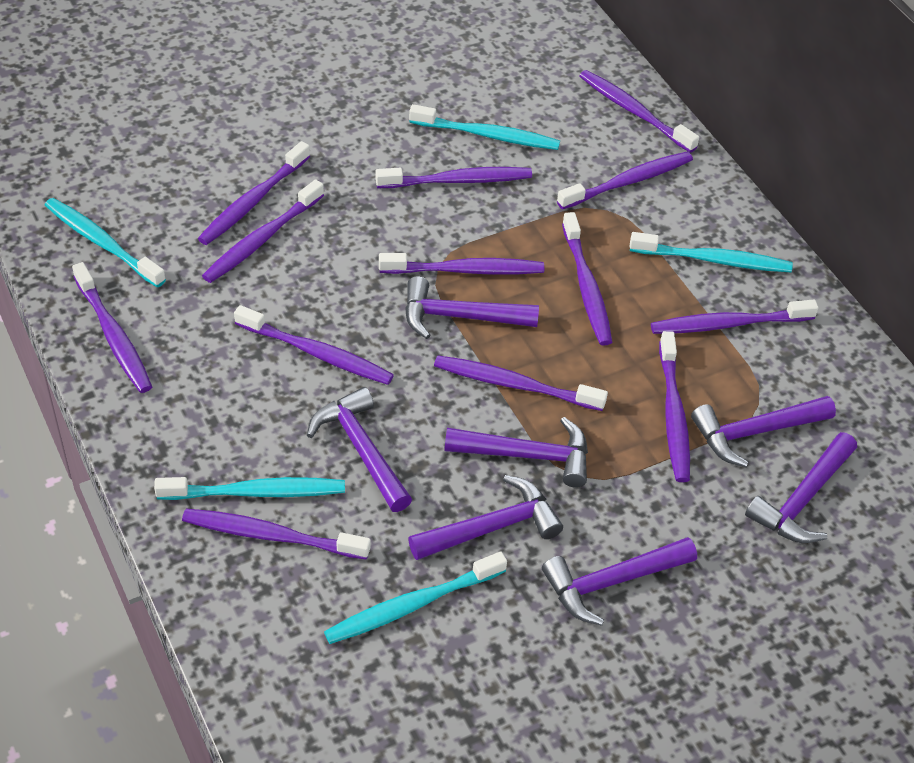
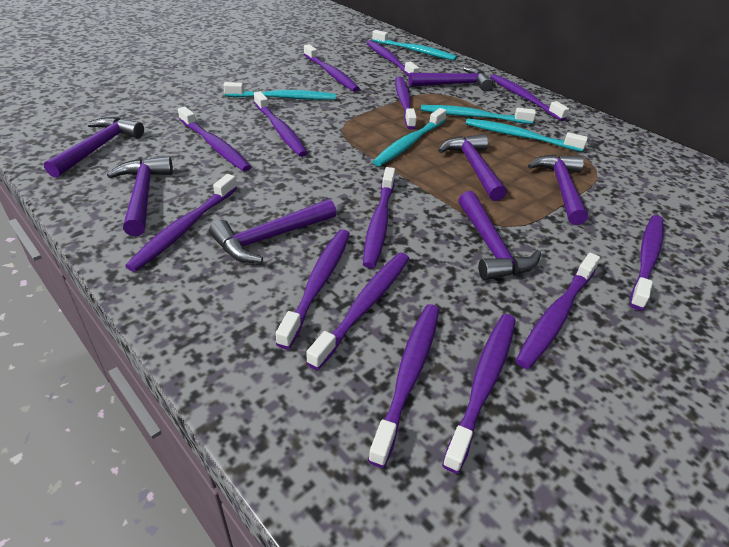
purple toothbrush: [72,262,152,393] [182,509,371,560] [198,141,310,245] [202,179,324,283] [234,305,394,385] [375,167,532,188] [379,253,544,275] [434,355,608,411] [557,152,693,210] [562,212,612,346] [579,70,699,153] [651,299,818,334] [659,331,690,482] = 13 -> [125,174,237,272] [178,107,251,172] [254,91,308,157] [276,229,350,349] [304,44,360,92] [306,253,409,370] [363,167,395,268] [366,40,419,77] [368,304,439,468] [395,76,417,130] [442,314,516,473] [490,74,569,121] [516,253,600,369] [630,215,664,310] = 14

